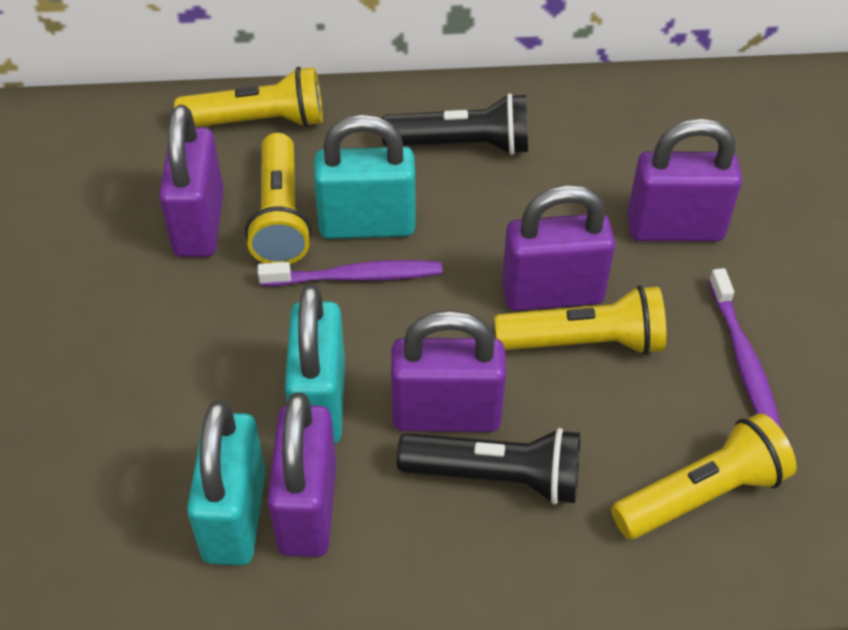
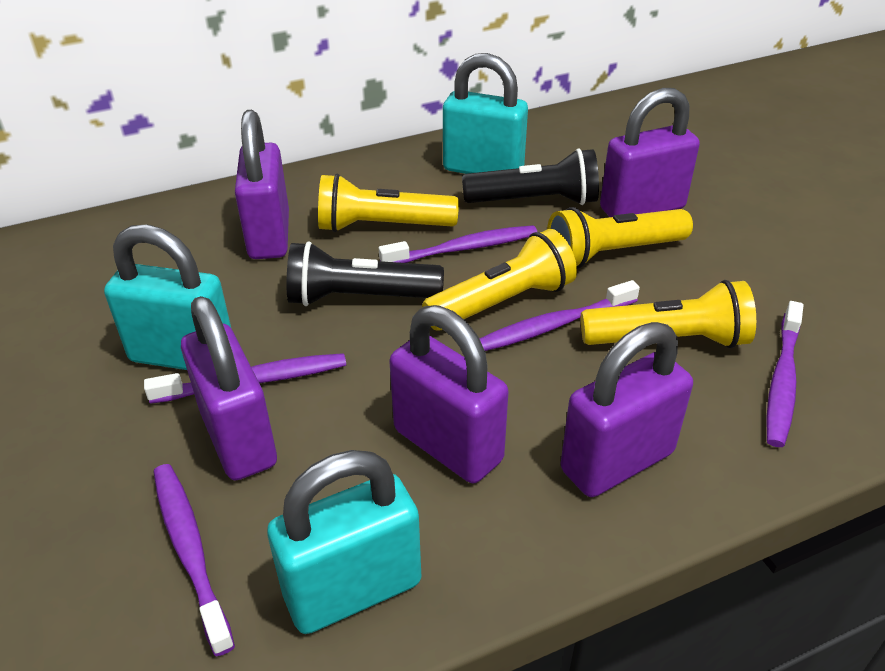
purple toothbrush: [258,260,443,286] [709,268,782,430] = 2 -> [144,353,346,404] [153,464,235,656] [379,225,537,263] [479,280,640,351] [767,301,804,447] = 5

